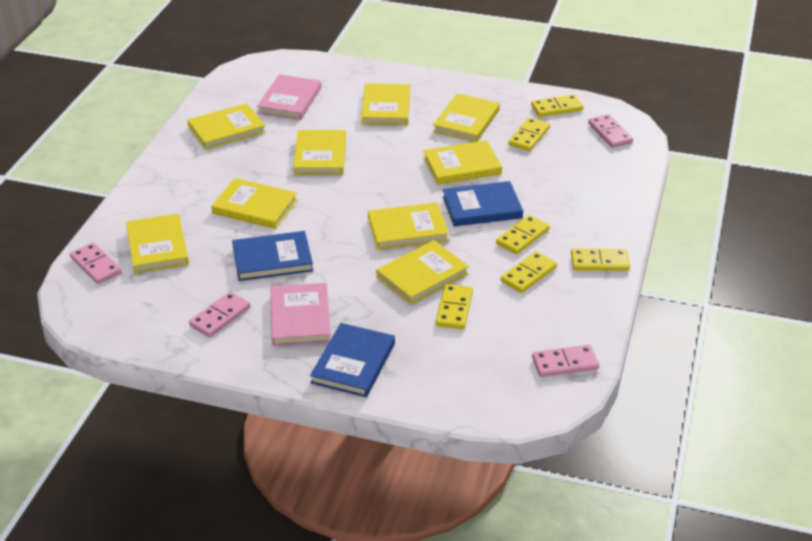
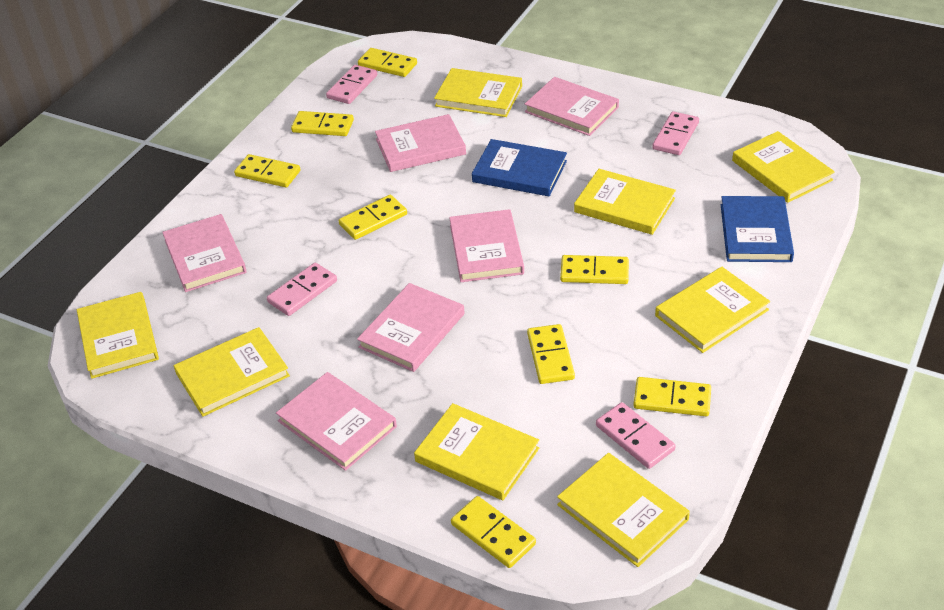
blue book: [232,231,313,281] [310,323,395,397] [443,181,523,227] = 3 -> [472,139,567,196] [721,196,794,262] = 2
pink book: [257,75,321,120] [271,283,331,346] = 2 -> [162,214,247,292] [276,372,397,471] [357,283,465,372] [375,114,466,172] [449,209,524,282] [525,77,619,136] = 6
yellow book: [126,214,189,274] [187,103,266,150] [211,178,298,229] [293,130,346,175] [361,83,410,125] [368,202,449,250] [376,240,469,305] [423,140,502,185] [433,93,500,142] = 9 -> [77,292,159,379] [174,327,290,417] [414,403,539,500] [434,68,522,117] [557,453,690,567] [574,169,676,235] [655,267,770,353] [732,131,835,203] = 8
yellow domino: [436,284,473,329] [496,215,550,254] [501,251,557,293] [508,118,550,151] [531,94,583,117] [571,249,630,271] = 6 -> [234,154,300,187] [291,111,354,136] [339,195,407,240] [358,48,417,77] [451,496,536,568] [527,324,575,384] [560,255,629,284] [633,377,711,416] = 8

